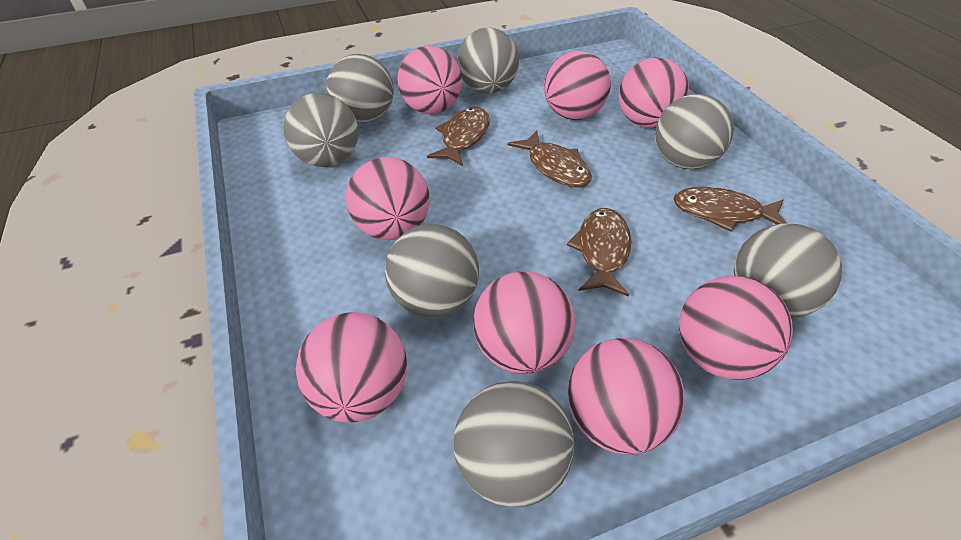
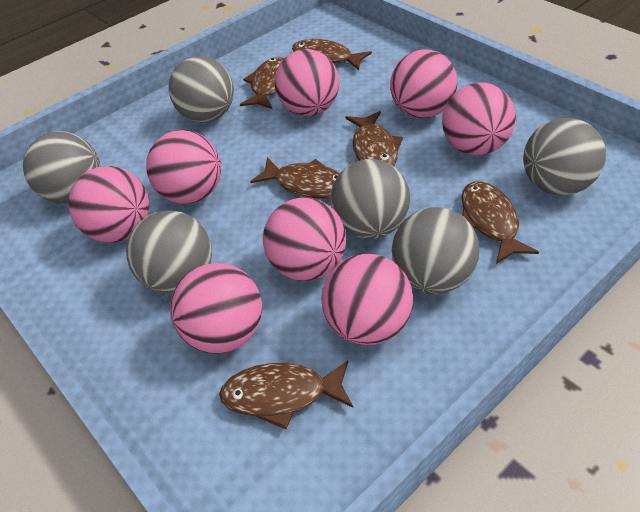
brown fish: [427,107,490,166] [508,131,592,187] [567,208,631,297] [673,187,786,232] = 4 -> [219,360,353,429] [240,57,284,109] [250,157,340,199] [292,39,372,70] [345,111,403,166] [461,181,539,264] = 6
grey ball: [284,93,358,167] [326,54,394,123] [385,224,479,318] [454,381,574,507] [457,28,519,94] [655,94,734,169] [734,223,842,318] = 7 -> [23,131,100,203] [126,210,212,294] [169,56,234,123] [330,159,410,239] [392,207,480,294] [523,118,606,196] = 6

